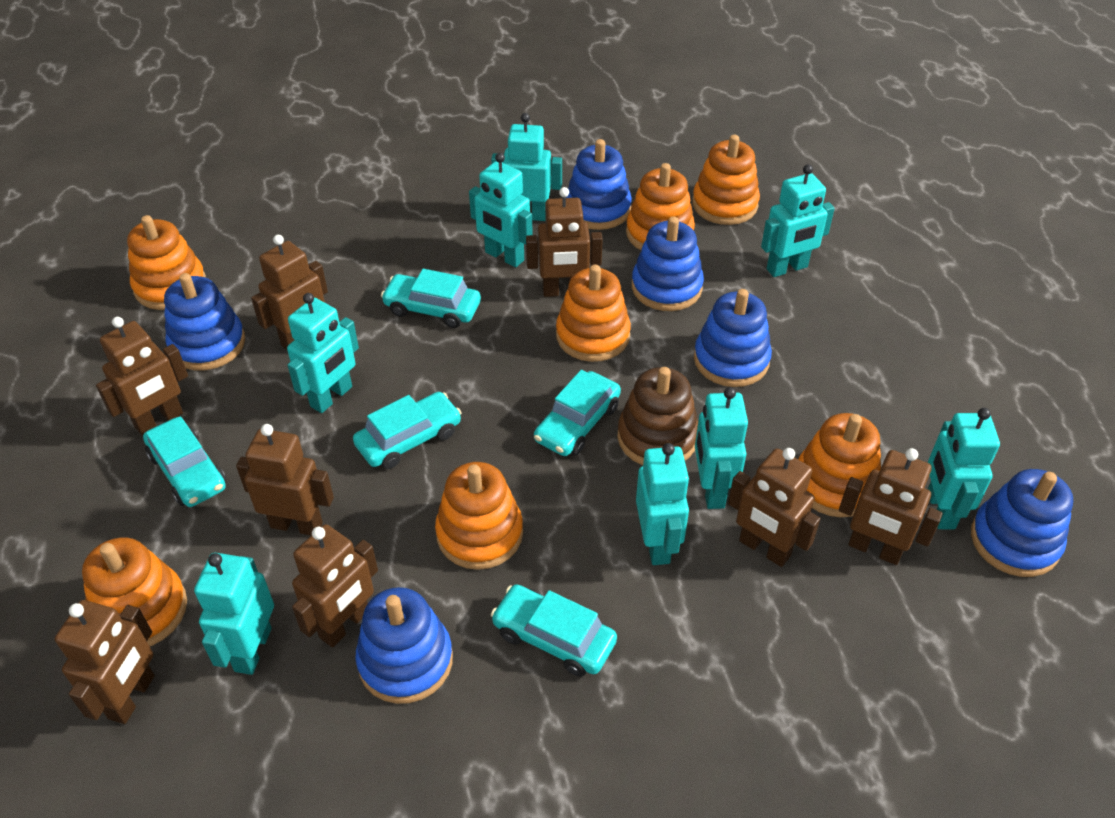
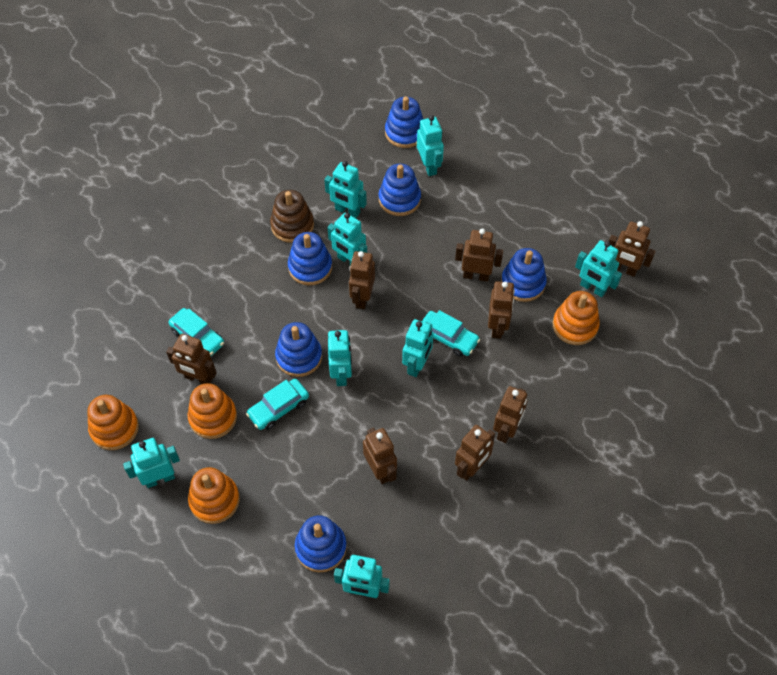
orange stacking toy: [82,537,187,646] [127,215,206,310] [435,462,523,570] [556,265,631,362] [626,163,695,250] [692,135,760,225] [798,413,881,517] = 7 -> [87,395,139,450] [188,383,237,439] [188,467,240,524] [552,291,600,345] = 4
turquoise car: [143,416,226,507] [353,392,462,469] [381,269,481,328] [491,584,617,677] [534,370,621,456] = 5 -> [168,308,224,356] [246,379,309,430] [422,310,480,357] = 3

